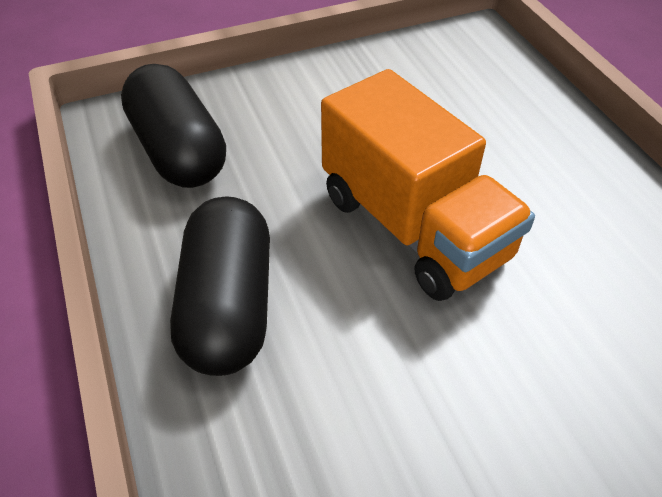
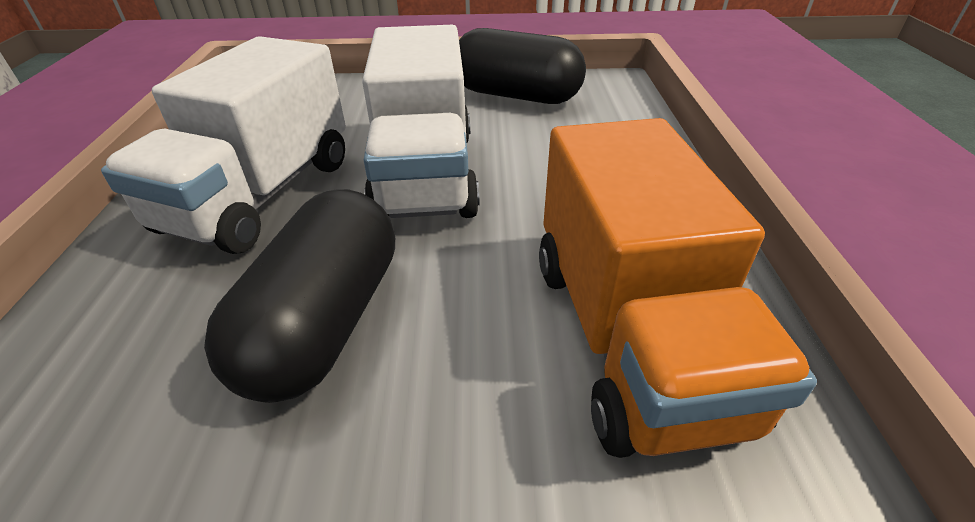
white truck: none = 0 -> [101,36,346,254] [362,25,480,218] = 2

